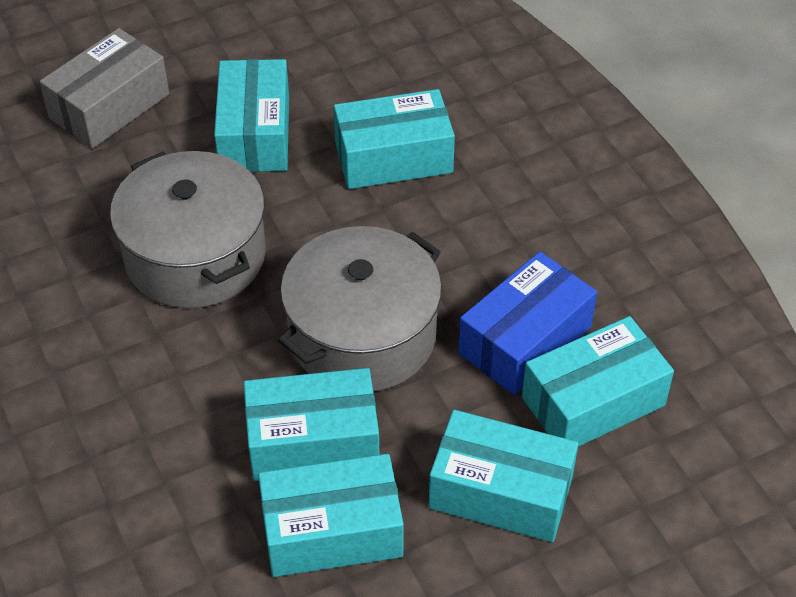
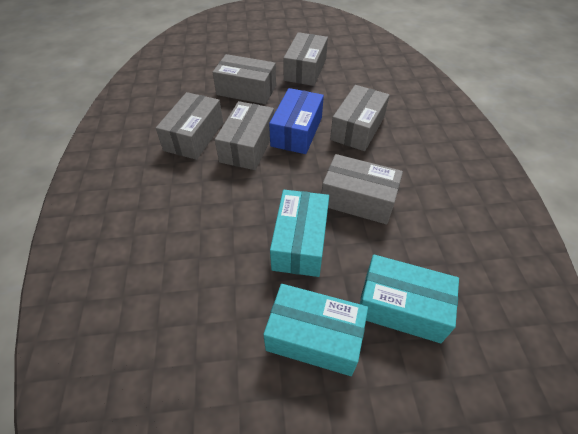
grey box: [40,28,169,149] = 1 -> [156,92,223,160] [212,54,276,104] [215,101,274,170] [283,32,328,86] [321,154,403,224] [330,85,390,151] = 6
grey pot: [110,151,266,308] [278,226,442,392] = 2 -> none = 0
turquoise box: [214,59,289,172] [243,368,379,481] [258,454,404,577] [334,89,455,189] [429,410,578,542] [522,316,674,447] = 6 -> [263,284,368,376] [270,190,329,277] [360,255,459,343] = 3

